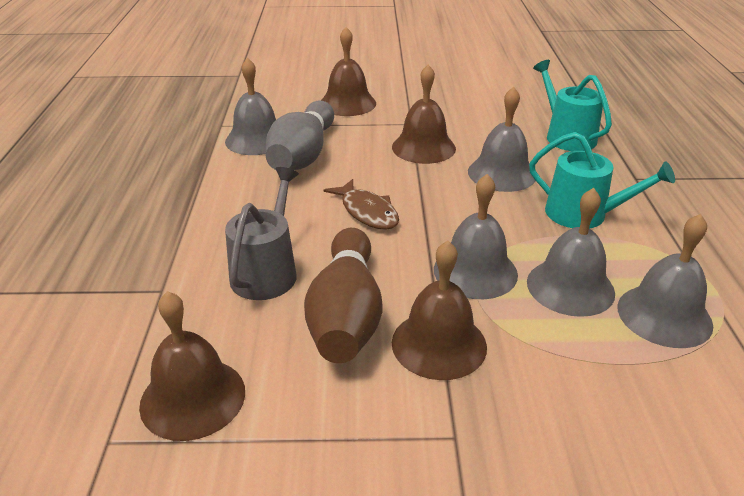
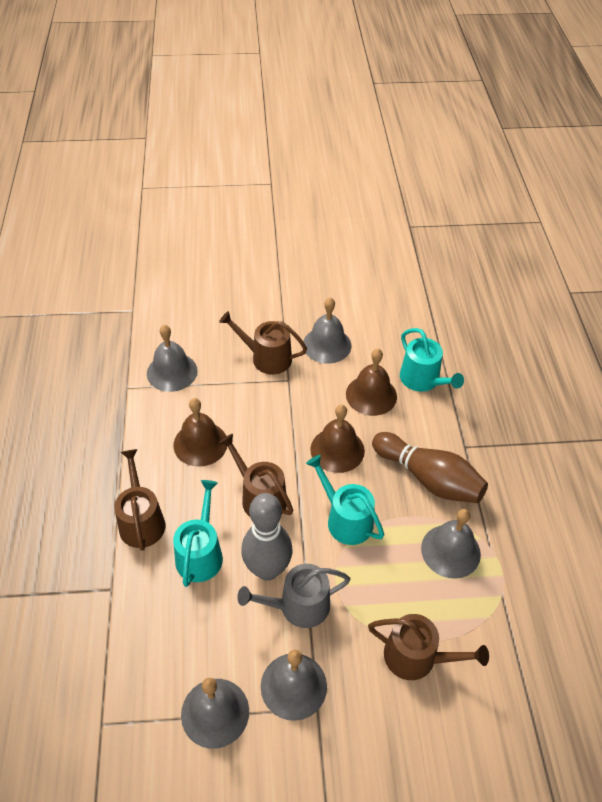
brown bell: [139,291,245,441] [321,27,376,116] [392,64,456,164] [392,241,487,380] = 4 -> [174,398,227,467] [310,405,365,473] [346,349,397,416] = 3
brown fish: [324,179,399,230] = 1 -> none = 0
brown watering can: none = 0 -> [114,449,165,551] [219,311,307,374] [219,434,293,517] [368,614,489,680] = 4
turquoise watering can: [529,132,675,229] [533,60,612,151] = 2 -> [173,480,223,587] [306,455,384,545] [400,328,464,392] = 3

